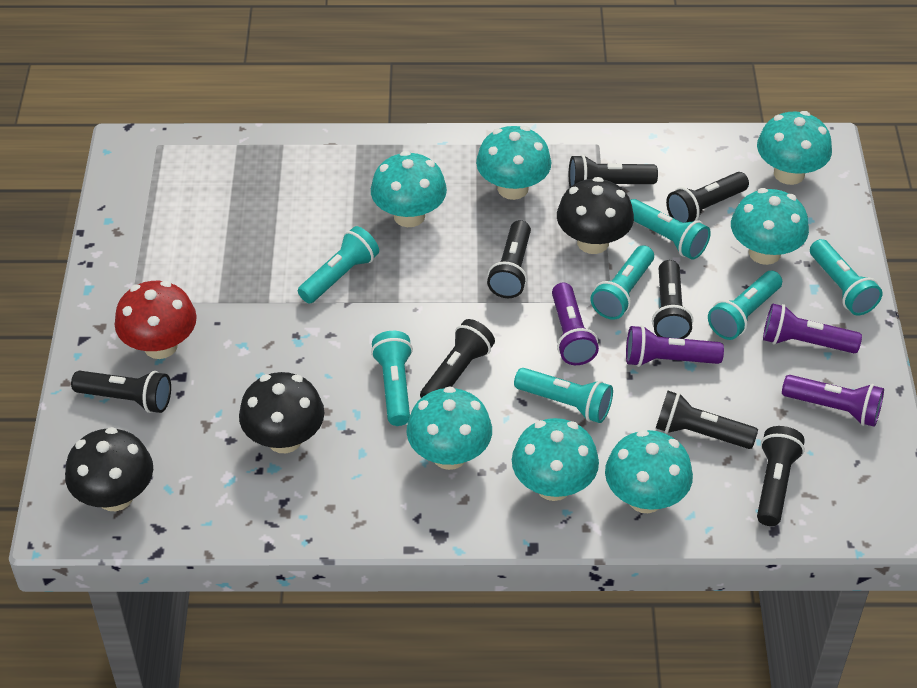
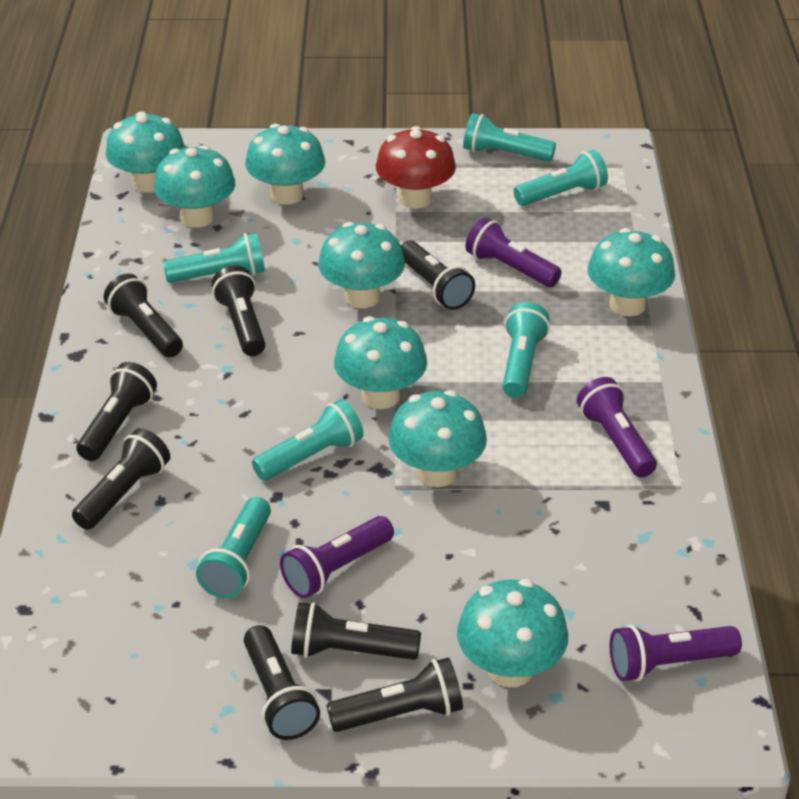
black mushroom: [65,427,153,511] [239,372,324,453] [557,177,634,254] = 3 -> none = 0
turquoise flashlight: [298,226,379,304] [371,331,413,426] [514,368,613,423] [591,245,654,320] [630,199,711,260] [708,271,782,340] [810,239,882,315] = 7 -> [163,232,265,283] [196,497,271,598] [252,399,364,481] [463,113,556,162] [502,302,550,398] [514,150,608,206] = 6
turquoise mushroom: [371,151,447,227] [407,386,492,470] [476,126,551,200] [512,418,599,501] [605,430,693,513] [731,188,809,265] [757,111,832,185] = 7 -> [106,111,185,193] [154,145,235,228] [245,124,325,205] [318,222,405,308] [334,316,427,409] [388,390,487,487] [457,579,568,687] [587,228,675,317] = 8

